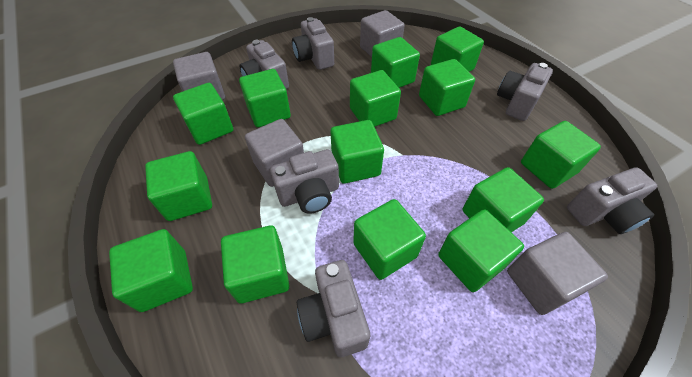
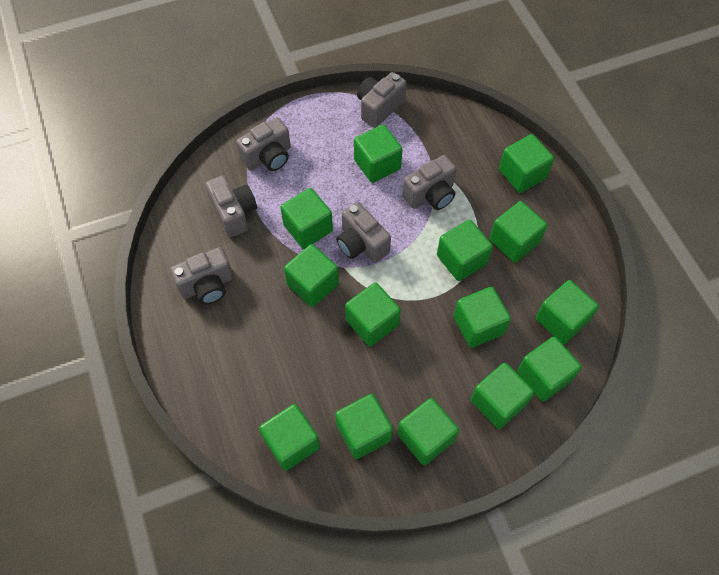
grey cube: [173,52,225,100] [245,119,304,187] [360,10,405,57] [507,232,608,315] = 4 -> none = 0

